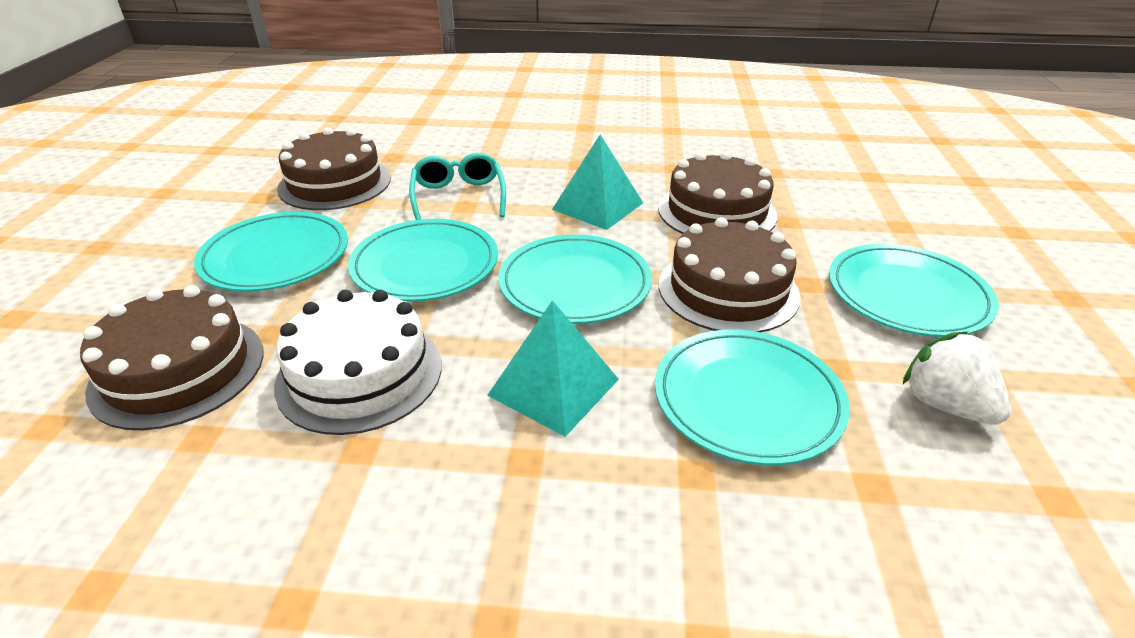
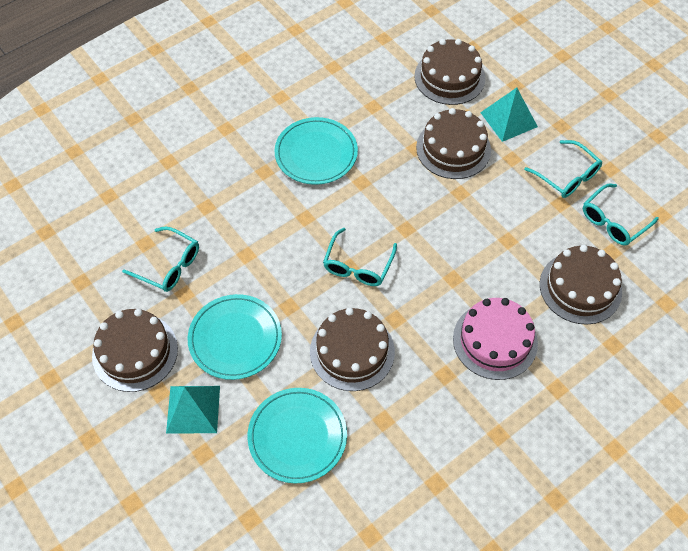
brown cake: [80,285,264,430] [277,127,391,210] [658,152,777,234] [659,217,800,332] = 4 -> [92,309,178,392] [310,308,395,391] [414,39,486,105] [416,108,491,179] [540,245,622,325] = 5
pink cake: none = 0 -> [453,298,538,380] = 1
turquoise glasses: [409,153,506,220] = 1 -> [122,227,199,292] [323,228,397,286] [524,140,602,198] [583,184,659,246] = 4
turquoise plate: [194,212,348,292] [348,219,498,302] [498,234,652,324] [655,329,850,465] [829,244,999,337] = 5 -> [188,294,282,380] [248,388,347,483] [274,117,358,185] = 3
white cake: [274,290,442,435] = 1 -> none = 0
white strawberry: [903,332,1011,425] = 1 -> none = 0

